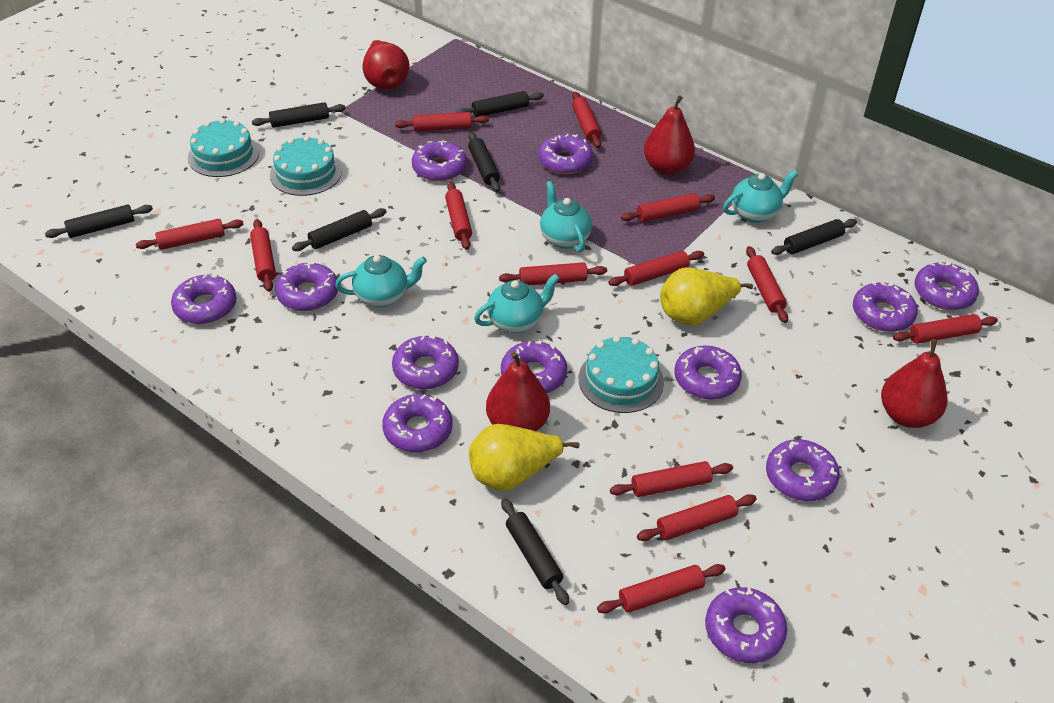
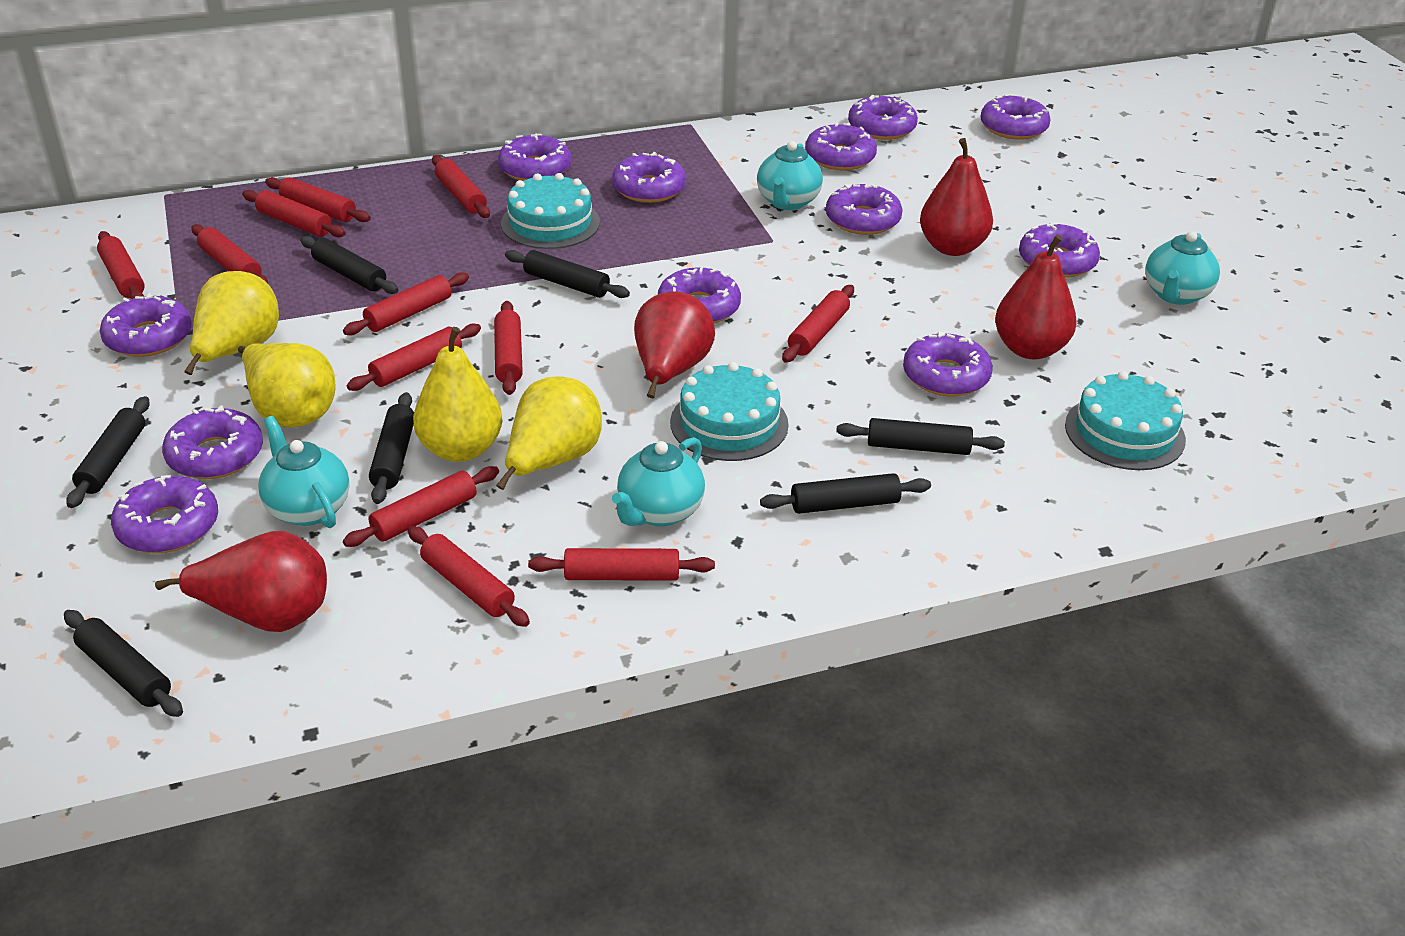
red rolling pin: [136,219,244,250] [250,219,276,292] [395,112,489,132] [445,182,472,250] [499,262,607,285] [572,92,601,148] [597,564,726,613] [608,251,704,286] [610,461,733,497] [621,193,715,222] [637,494,757,541] [746,246,788,323] [893,314,998,344] = 13 -> [97,231,145,299] [191,224,268,284] [242,190,346,237] [265,177,371,222] [343,272,469,335] [343,466,499,547] [347,324,481,391] [408,526,530,627] [432,155,490,218] [494,301,523,395] [528,548,715,581] [782,285,854,362] = 12
yellow pear: [469,424,580,491] [660,267,753,326] = 2 -> [184,271,279,375] [238,343,336,428] [413,327,502,462] [496,376,602,490] = 4

